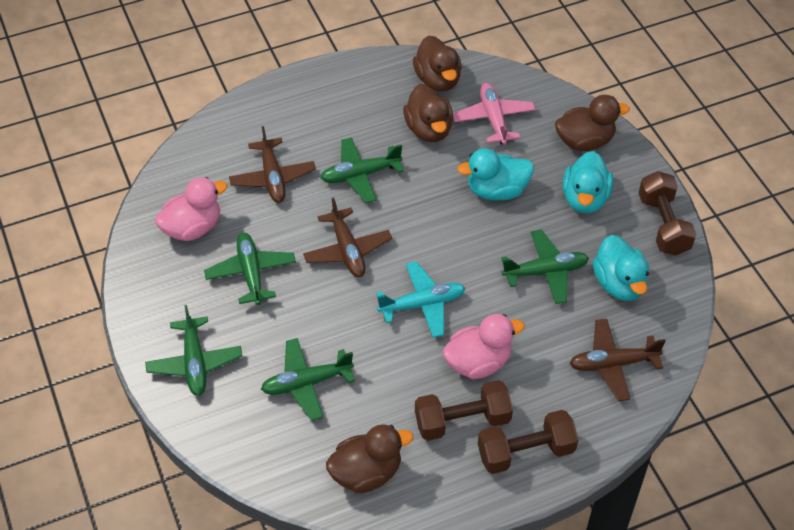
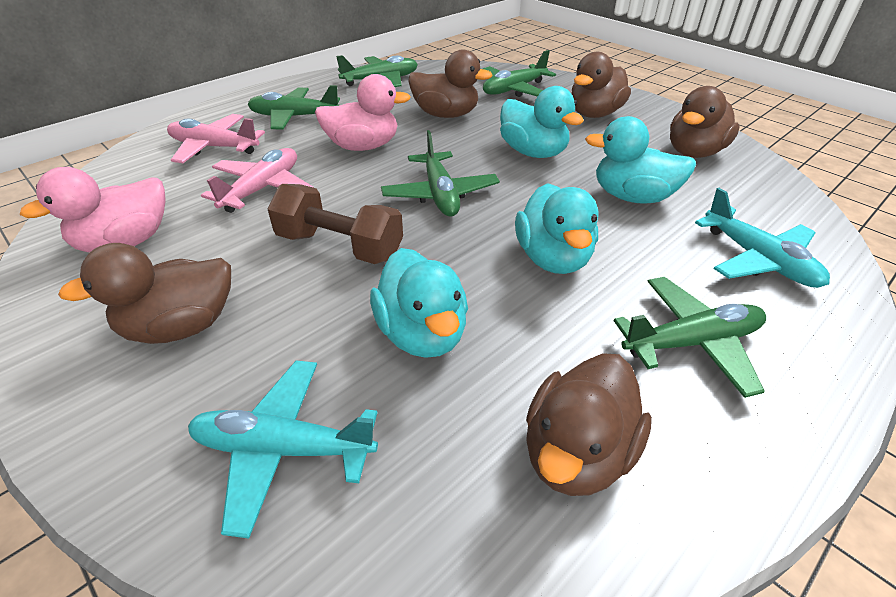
brown duck: [326,424,413,493] [403,84,453,142] [413,35,462,91] [555,95,630,151] = 4 -> [58,243,231,344] [408,50,493,118] [526,353,652,496] [571,52,631,118] [670,86,740,158] = 5
brown dumbbell: [415,380,513,441] [478,410,578,474] [639,171,696,256] = 3 -> [267,184,403,264] = 1
brown plane: [229,126,316,203] [303,197,392,277] [569,319,666,401] = 3 -> none = 0
pink plane: [453,83,536,145] = 1 -> [167,114,265,163] [201,148,313,213] = 2
turquoise duck: [457,148,534,201] [563,151,613,213] [593,235,649,301] = 3 -> [370,248,468,358] [500,86,584,158] [515,183,599,274] [585,116,696,204] = 4
turquoise plane: [376,261,465,338] = 1 -> [188,360,378,538] [695,188,830,288] = 2

